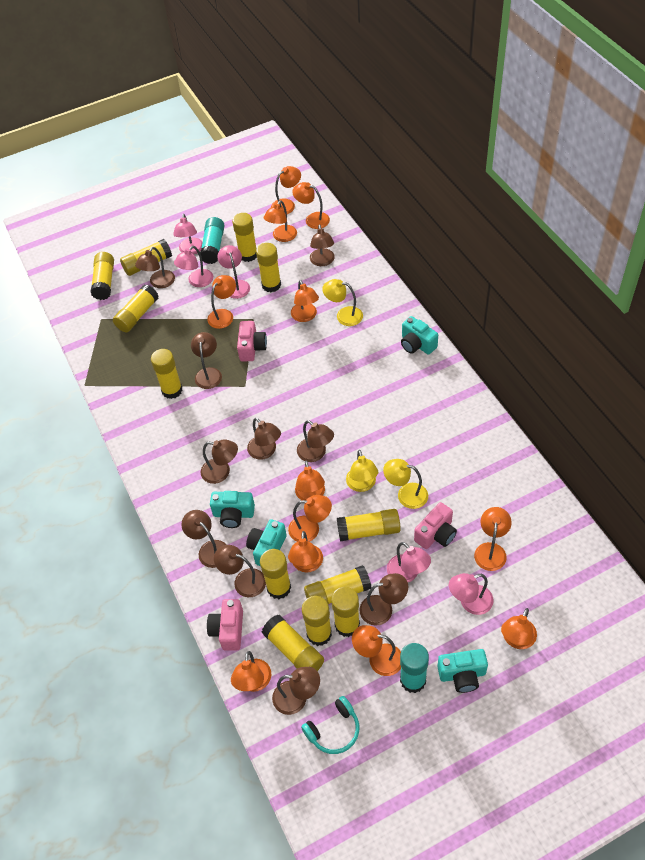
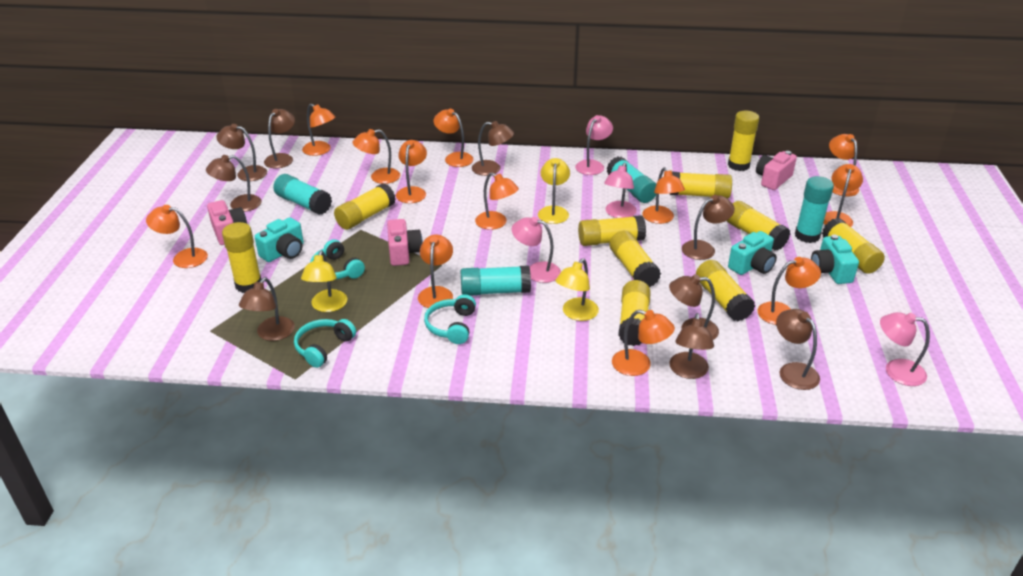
brown lamp: [135,247,175,288] [182,510,227,568] [191,332,222,389] [201,439,238,484] [214,545,266,597] [247,418,281,460] [272,667,320,715] [297,420,334,462] [310,224,335,266] [360,573,408,626] = 10 -> [206,155,262,212] [216,124,267,181] [239,277,295,341] [264,109,295,168] [472,121,514,176] [669,274,719,340] [669,313,714,379] [682,195,735,260] [776,309,820,390] = 9
pink lamp: [173,214,203,254] [174,246,213,287] [217,245,250,299] [387,542,431,582] [449,573,494,615] = 5 -> [512,217,561,283] [575,115,613,175] [604,163,637,218] [880,312,930,386] = 4
turquoise camera: [210,491,255,528] [246,519,287,566] [401,316,438,355] [437,649,488,693] = 4 -> [255,217,304,262] [728,231,777,275] [811,234,859,284] = 3
turquoise glue stick: [200,217,225,264] [400,643,429,693] = 2 -> [273,174,332,215] [461,265,531,296] [607,157,656,203] [795,176,834,243] = 4
turquoise headphones: [301,696,359,754] = 1 -> [294,319,356,368] [310,239,365,279] [424,294,476,344] = 3
yellow glue stick: [90,252,114,300] [113,285,158,332] [120,239,172,276] [151,349,183,399] [232,213,257,262] [256,243,281,292] [260,549,291,599] [262,614,324,671] [302,596,332,646] [304,565,372,604] [331,587,360,637] [337,509,401,541] = 12 -> [222,222,261,293] [334,183,396,230] [578,215,646,246] [610,231,661,288] [618,280,651,346] [670,172,732,199] [696,260,755,321] [727,201,790,251] [728,111,759,171] [822,218,885,274] = 10

